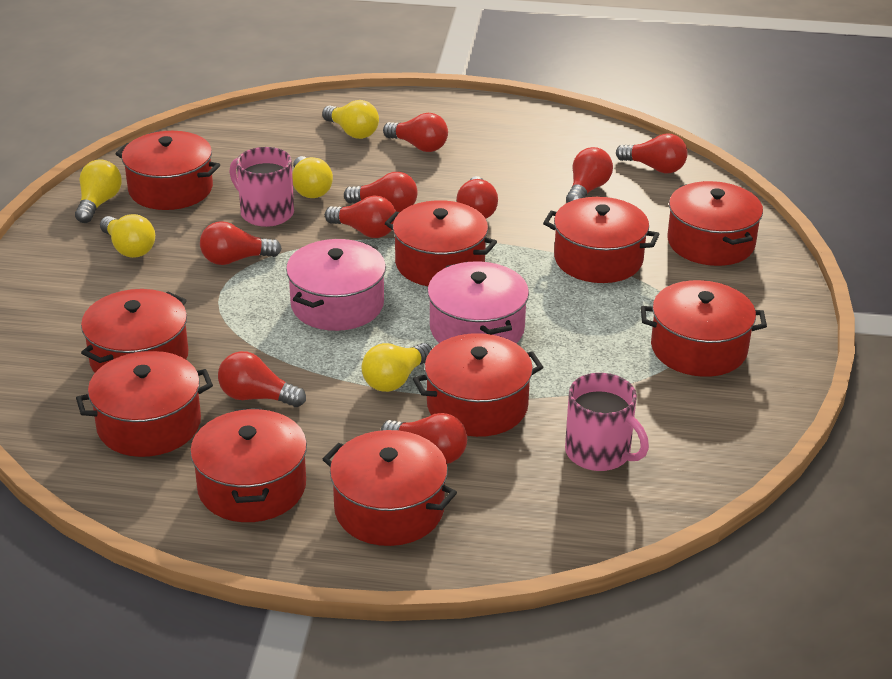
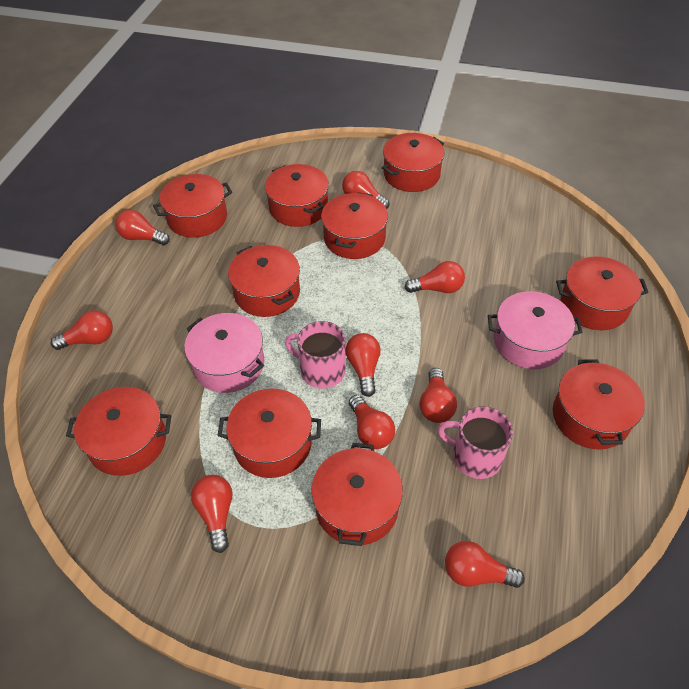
yellow light bulb: [75,159,122,223] [100,214,155,258] [292,156,333,198] [322,100,379,139] [362,343,432,392] = 5 -> none = 0

